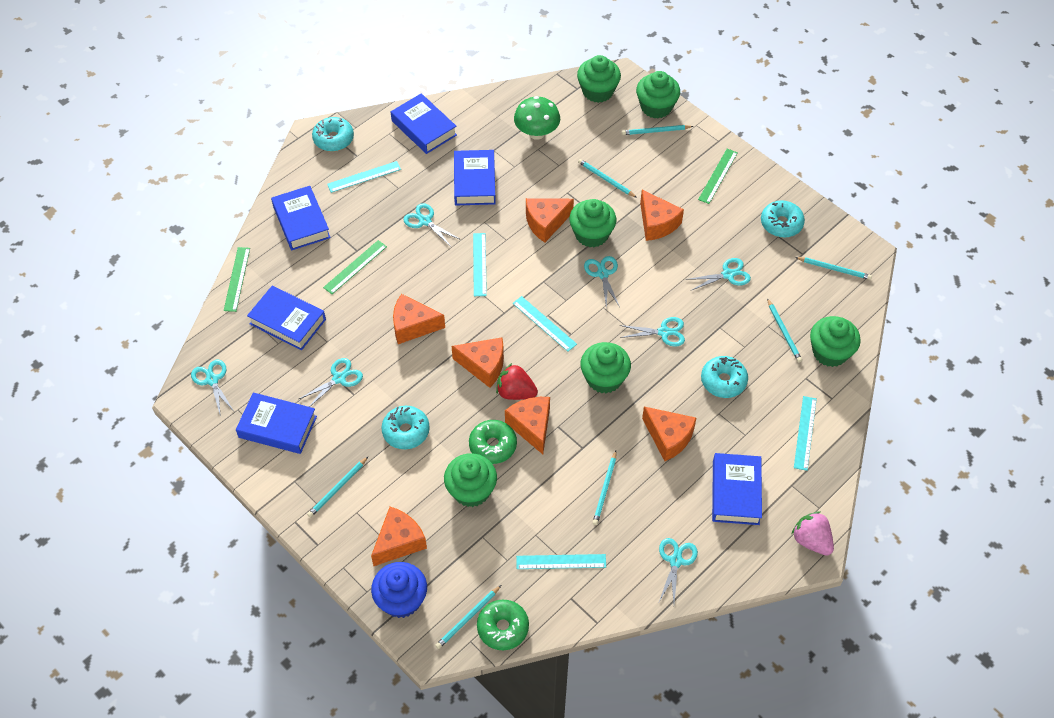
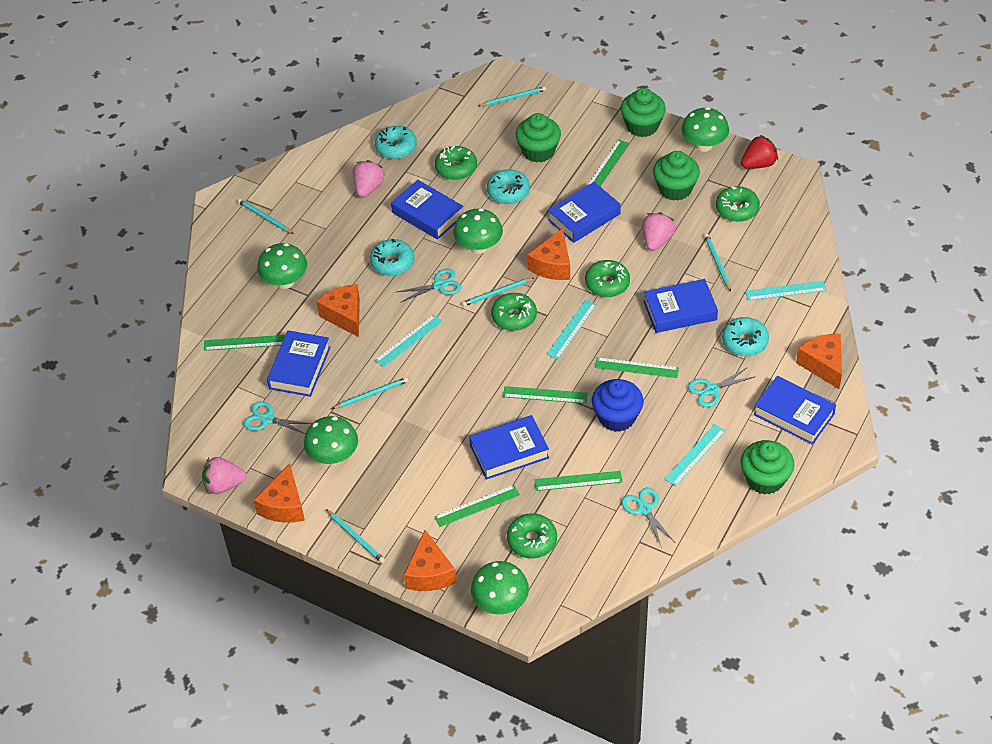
green cupcake: [444,453,497,507] [569,199,616,247] [577,55,621,103] [580,342,631,394] [636,71,680,119] [810,316,861,367] = 6 -> [515,113,561,163] [621,88,666,137] [653,151,700,201] [741,440,794,495] = 4
green donut: [469,420,517,464] [477,600,529,650] = 2 -> [435,146,477,180] [491,293,537,331] [507,513,557,559] [585,260,630,297] [716,186,760,222] = 5
green mushroom: [514,96,560,140] = 1 -> [257,243,307,289] [304,416,358,465] [453,208,503,254] [471,561,529,615] [681,107,729,152] = 5
green ruler: [224,247,250,312] [323,240,387,294] [698,149,738,204] = 3 -> [204,335,285,351] [434,485,520,527] [503,386,588,404] [535,471,623,491] [588,139,629,186] [595,357,679,378] = 6
orange cheese: [371,507,427,566] [393,294,445,344] [452,338,504,388] [505,397,550,454] [526,198,574,243] [640,190,684,241] [642,407,696,461] = 7 -> [254,464,305,523] [316,284,360,337] [404,530,457,591] [527,228,570,280] [796,334,842,389] = 5
pink strawberry: [792,511,834,555] = 1 -> [202,457,246,494] [353,160,385,198] [642,212,675,251] = 3
turquoise pencil: [307,457,368,518] [435,585,501,649] [578,159,637,198] [592,451,616,525] [622,125,694,135] [767,298,802,362] [795,257,872,280] = 7 -> [238,199,294,234] [326,509,385,563] [332,377,408,409] [462,278,534,306] [478,86,546,106] [704,234,731,291] = 6
turquoise ruler: [327,161,401,193] [473,233,487,296] [512,296,577,351] [516,554,606,569] [794,396,817,471] = 5 -> [375,315,442,368] [547,300,597,360] [664,424,726,486] [745,281,827,301] = 4
turquoise scissors: [191,360,234,417] [299,358,363,407] [403,203,459,247] [584,256,620,308] [619,317,685,346] [659,538,698,603] [686,258,751,290] = 7 -> [243,401,312,434] [397,269,462,303] [622,488,674,546] [688,367,756,407] = 4

